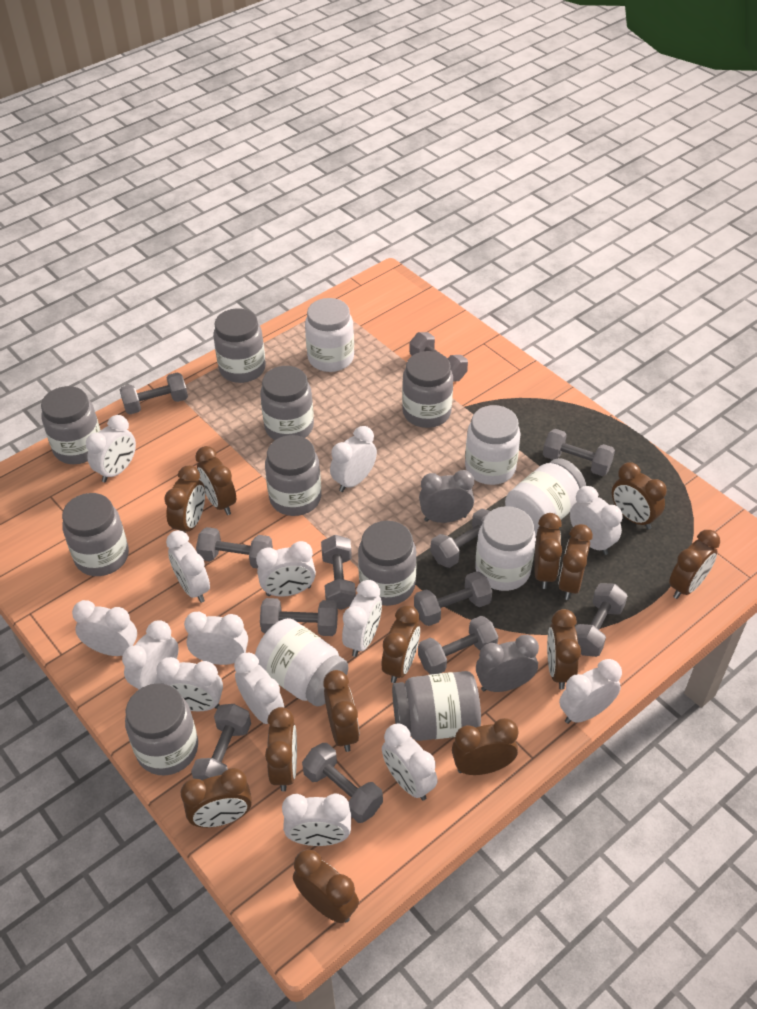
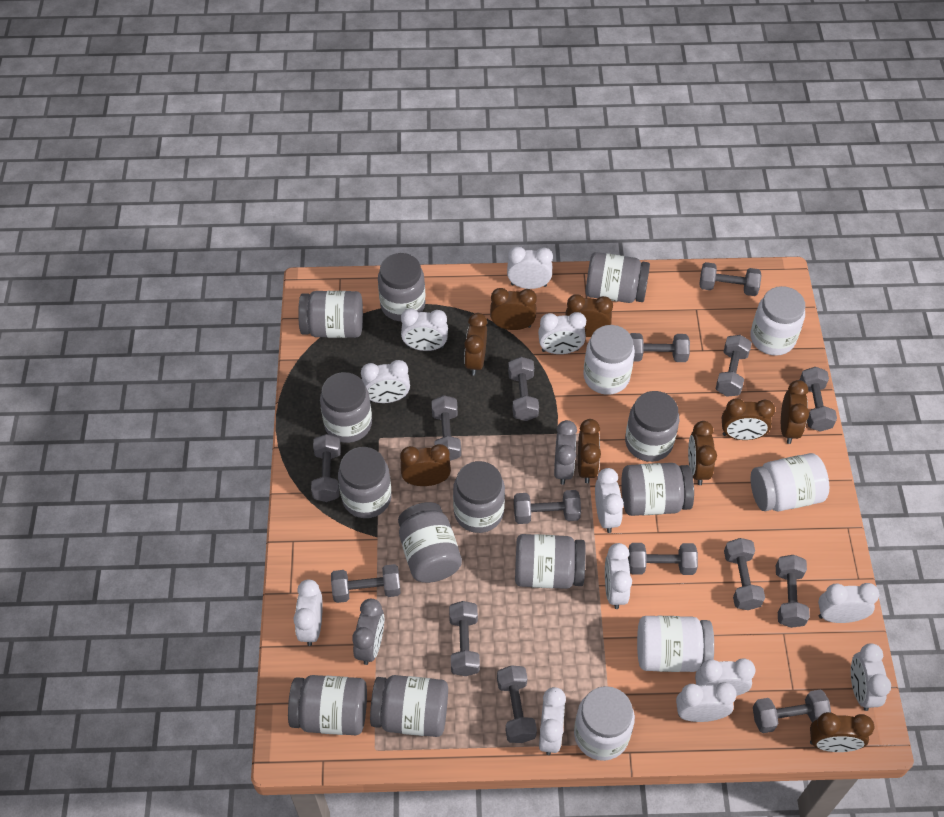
brown clock: [164,465,205,532] [181,768,252,828] [195,446,236,515] [265,707,297,792] [293,849,359,923] [323,670,360,752] [382,605,420,683] [452,718,518,775] [534,513,562,589] [547,609,581,690] [558,524,593,600] [612,462,667,529] [669,530,720,599] = 13 -> [400,444,451,486] [464,313,487,376] [490,288,537,330] [565,294,613,337] [578,419,601,483] [688,421,717,485] [722,398,775,440] [781,380,809,444] [810,712,874,752] = 9
grey dumbbell: [120,372,188,414] [191,704,251,780] [196,527,273,569] [260,598,338,636] [302,743,383,823] [321,535,356,610] [410,332,468,382] [414,571,492,626] [418,616,498,675] [430,509,490,568] [543,429,615,476] [575,583,627,657] = 12 -> [311,434,341,502] [331,564,401,603] [431,395,461,461] [449,601,480,676] [497,665,537,743] [508,357,539,421] [514,490,581,524] [628,543,698,575] [630,333,690,362] [700,262,762,296] [716,335,752,397] [724,538,765,610] [753,689,831,733] [776,555,810,628] [800,367,837,432] = 15
grey jar: [41,386,101,464] [62,493,129,576] [125,683,198,775] [213,308,266,383] [260,366,314,440] [265,435,321,516] [358,521,417,606] [392,671,481,741] [402,351,453,428] = 9 -> [288,675,367,735] [298,291,363,338] [320,372,372,443] [338,447,392,518] [370,675,448,737] [378,253,425,321] [398,502,462,583] [453,461,505,533] [515,534,586,589] [585,252,650,303] [621,463,694,516] [625,391,679,462] = 12
white clock: [72,600,137,656] [86,415,136,482] [122,620,179,689] [156,657,223,711] [166,530,210,603] [184,612,248,665] [234,653,284,724] [256,541,316,597] [282,794,351,846] [330,426,377,492] [342,580,382,657] [382,724,438,800] [559,659,622,724] [570,486,623,555] = 14 -> [293,579,323,646] [361,360,410,403] [401,309,448,351] [507,246,553,289] [538,312,586,354] [539,687,566,755] [595,468,624,533] [605,543,632,609] [676,682,737,722] [695,659,755,696] [818,583,879,623] [851,643,891,711] = 12

